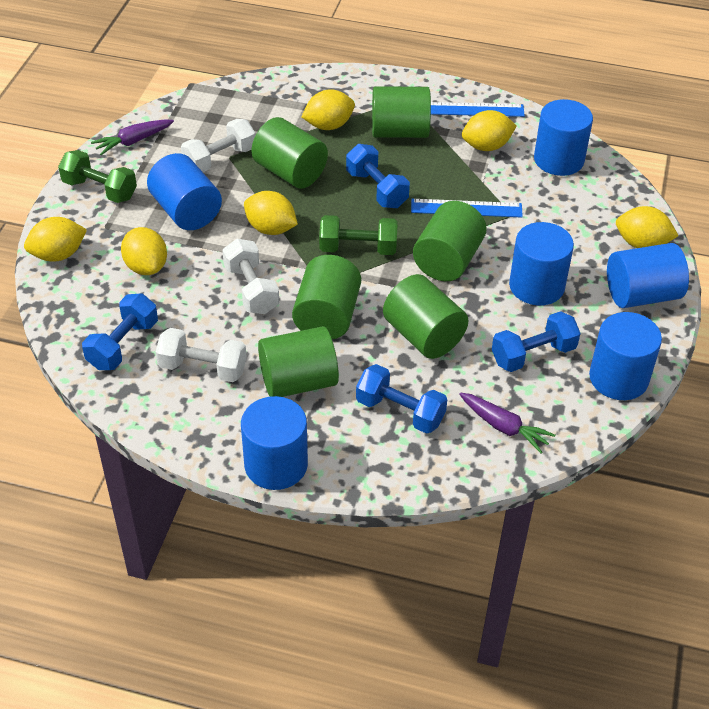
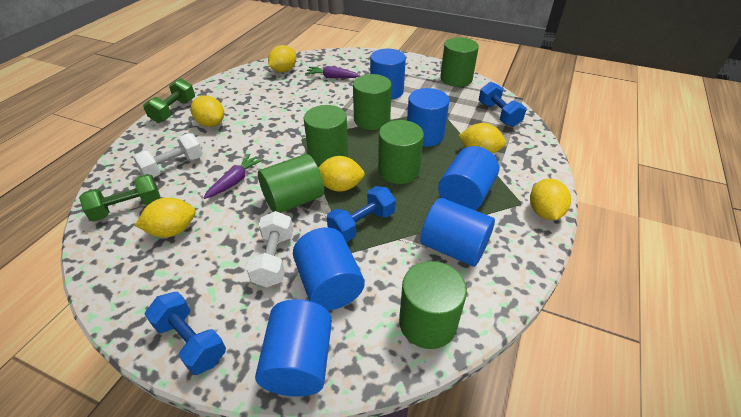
blue dumbbell: [82,293,158,370] [346,144,410,208] [356,364,447,434] [492,311,581,372] = 4 -> [144,291,226,375] [327,186,396,242] [479,82,526,127] = 3
blue ruler: [411,199,523,218] [431,102,525,117] = 2 -> none = 0
white dumbbell: [156,328,247,382] [181,119,256,172] [222,239,279,314] = 3 -> [133,133,203,177] [246,211,293,287] = 2

